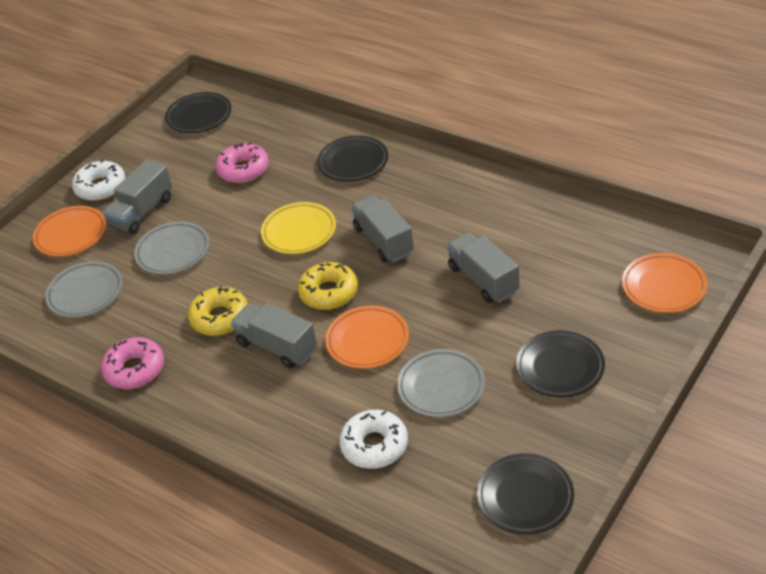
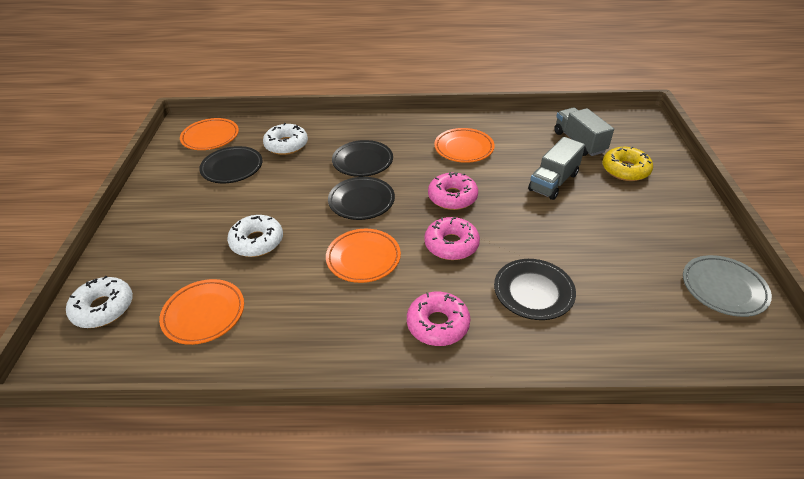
grey plate: [45,261,123,318] [134,221,210,274] [397,349,485,417] = 3 -> [683,255,772,317] = 1
grey truck: [103,160,172,234] [231,303,317,368] [351,195,414,263] [447,232,520,303] = 4 -> [528,137,585,200] [554,107,614,156] = 2
orange plate: [33,206,106,256] [325,306,409,369] [622,253,707,313] = 3 -> [159,279,244,345] [180,118,239,150] [326,229,401,283] [434,128,495,163] = 4
pink donut: [101,337,164,389] [215,142,269,183] = 2 -> [407,292,470,346] [424,217,480,260] [428,172,478,210] = 3
white donut: [72,160,126,201] [339,410,408,469] = 2 -> [66,276,133,328] [227,215,283,257] [263,123,308,155] = 3
yellow donut: [188,287,248,336] [298,262,358,310] = 2 -> [602,146,653,181] = 1
yellow plate: [261,202,336,254] = 1 -> none = 0

